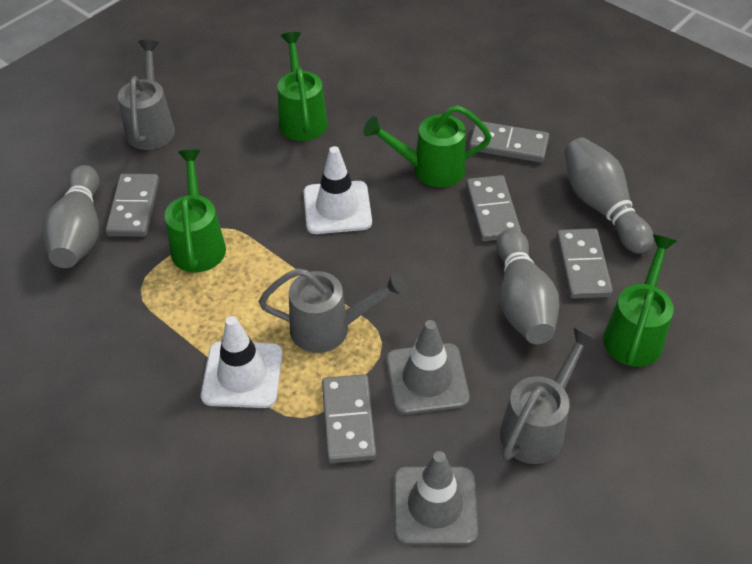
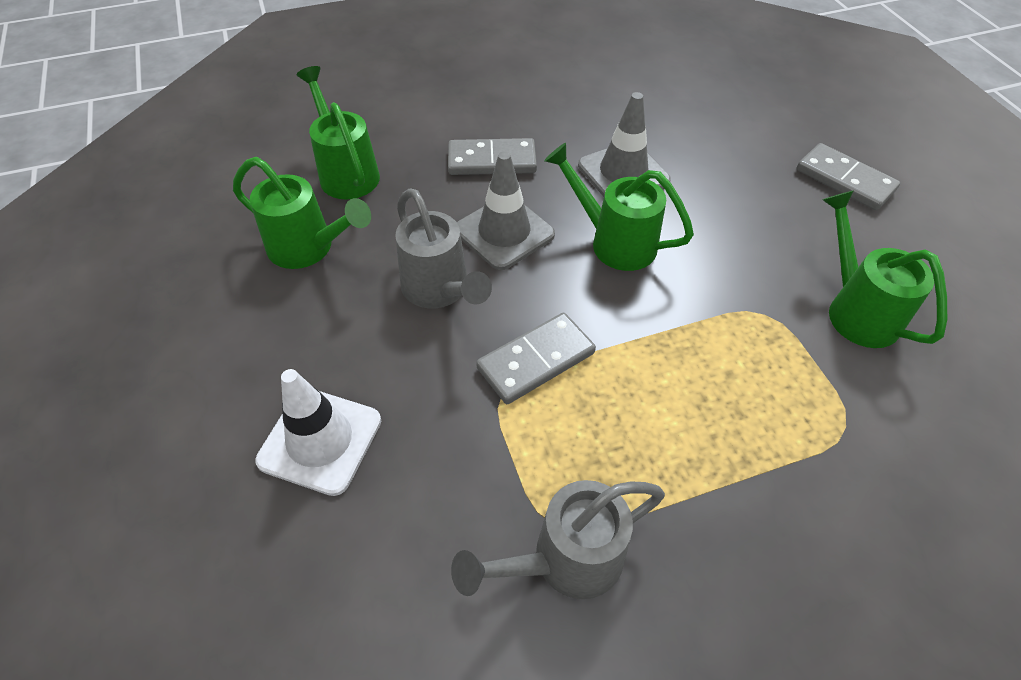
grey bowling pin: [42,165,100,268] [496,228,560,344] [565,138,654,254] = 3 -> none = 0
grey domino: [106,174,159,237] [322,374,376,463] [466,175,521,241] [469,121,549,163] [557,228,613,299] = 5 -> [448,138,537,175] [476,313,596,404] [797,143,900,210] = 3
grey watering can: [118,40,175,150] [259,268,407,353] [500,327,598,464] = 3 -> [395,188,492,308] [451,480,665,599] = 2
white traffic cone: [201,316,283,408] [303,146,372,234] = 2 -> [255,369,381,496] = 1

